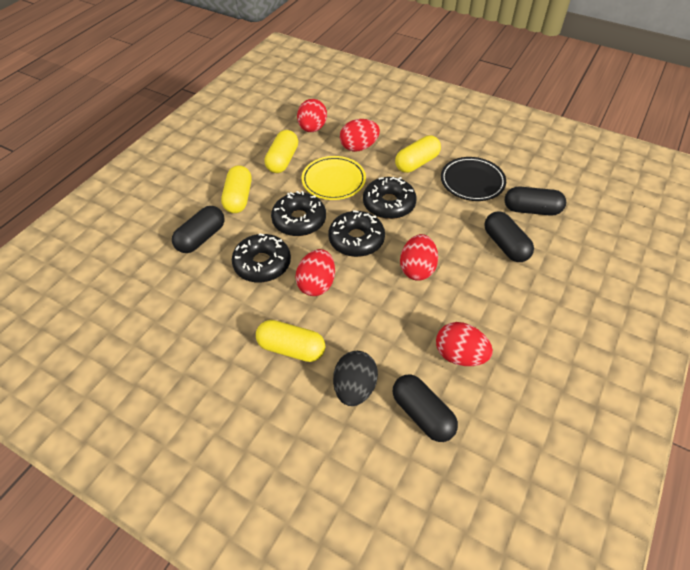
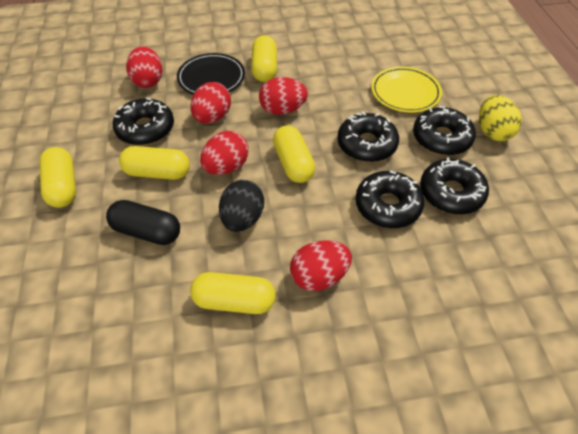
black capsule: [172,206,225,253] [393,375,458,442] [484,211,534,262] [505,187,566,215] = 4 -> [106,200,180,245] = 1
black donut: [232,233,291,283] [271,191,326,236] [329,210,385,257] [363,177,417,219] = 4 -> [113,98,174,145] [337,112,399,162] [355,170,424,228] [413,106,476,155] [420,157,489,214] = 5
yellow capsule: [221,165,251,213] [256,320,325,362] [265,130,298,173] [395,135,441,173] = 4 -> [39,147,76,208] [119,146,190,180] [190,272,276,314] [251,35,277,82] [273,125,315,183] = 5
yellow egg: none = 0 -> [479,95,522,141] = 1

